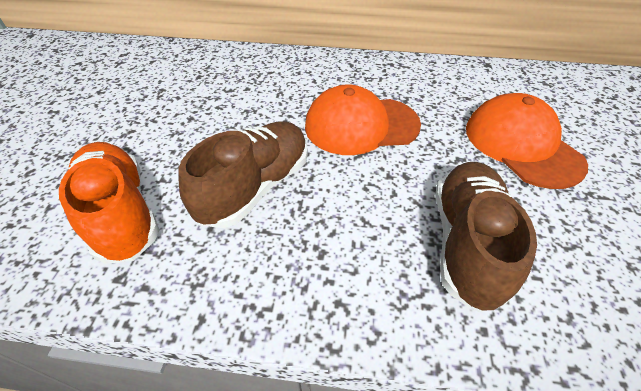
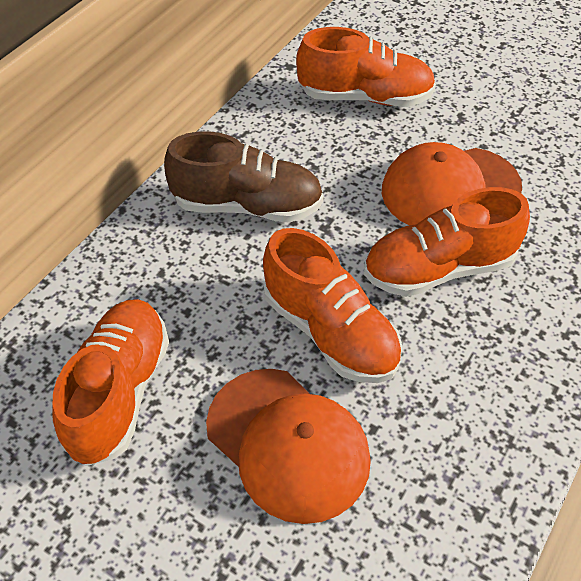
brown shoe: [179,121,308,228] [435,162,537,312] = 2 -> [164,131,323,223] = 1
orange shoe: [59,142,159,264] = 1 -> [52,299,169,466] [263,228,402,383] [296,27,436,107] [364,187,530,297] = 4

